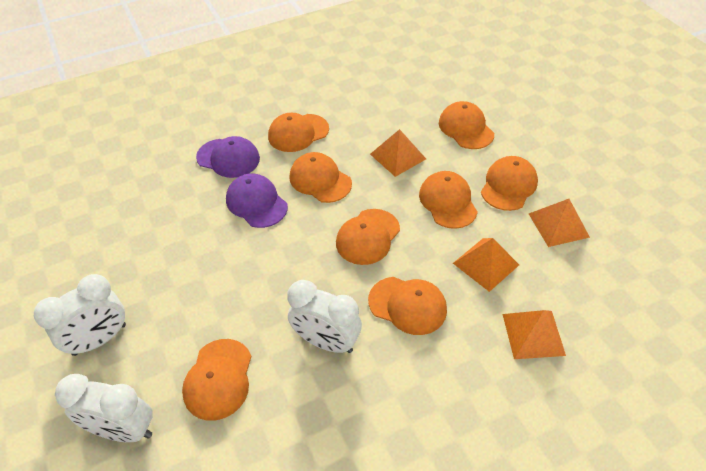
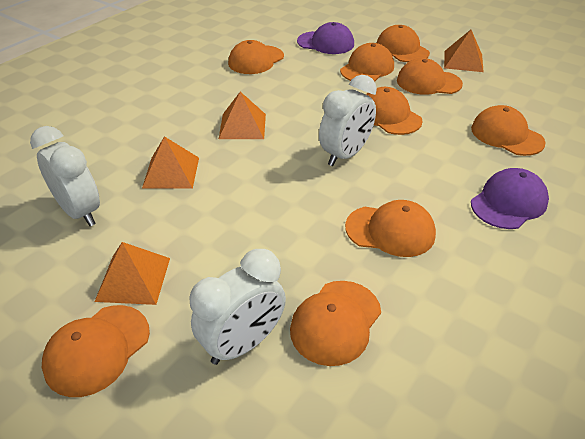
orange cap: [182,339,252,421] [268,113,329,152] [289,152,352,203] [336,209,400,265] [368,277,447,335] [419,171,478,229] [439,101,494,149] [481,156,538,211] = 8 -> [42,305,150,397] [228,40,284,74] [290,281,381,366] [340,43,394,82] [345,200,436,257] [366,87,423,135] [377,25,430,62] [397,58,463,95] [471,105,546,156] = 9

